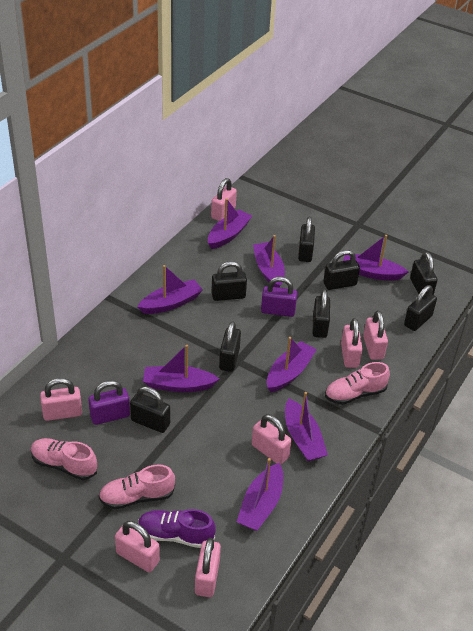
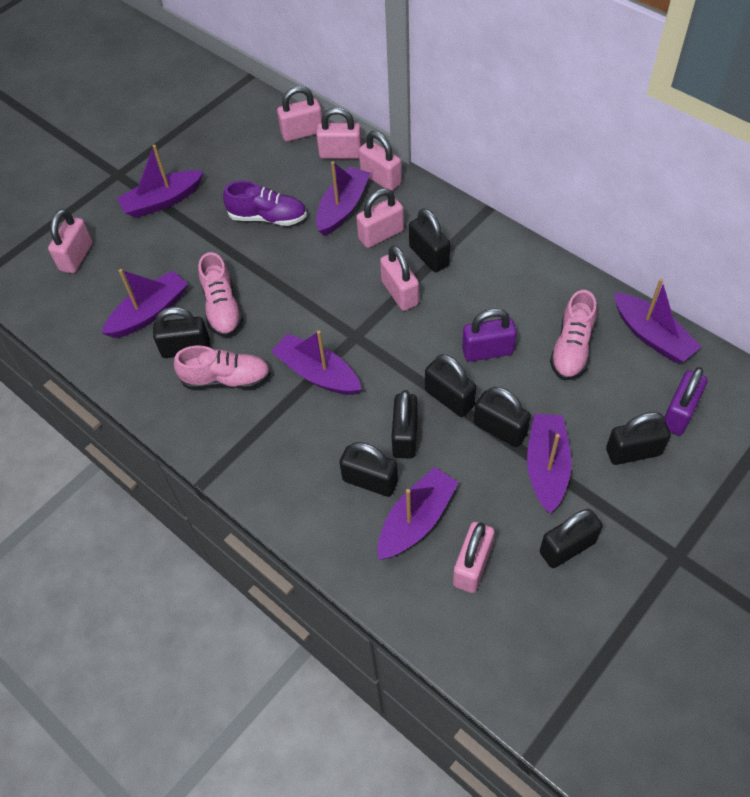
purple boat: [137,265,203,314] [143,345,219,392] [208,198,252,249] [237,458,283,531] [253,235,285,288] [267,337,317,392] [285,392,328,462] [343,235,408,280] = 8 -> [102,269,188,338] [117,145,204,218] [271,331,362,395] [316,161,370,236] [377,467,459,560] [527,414,572,514] [614,279,702,363] = 7

